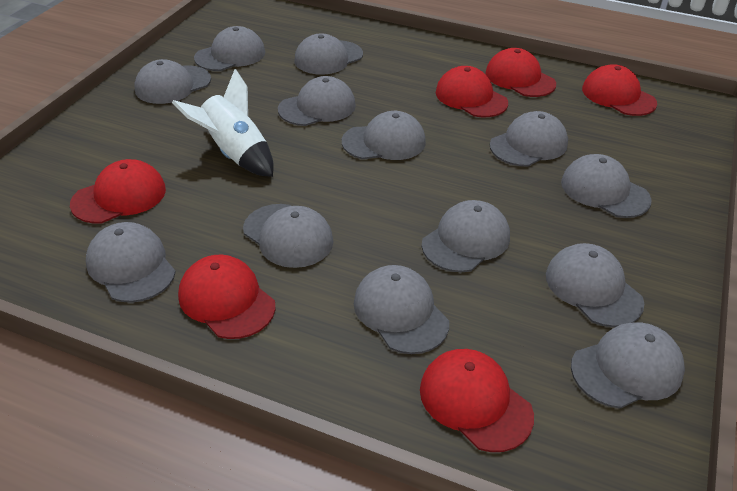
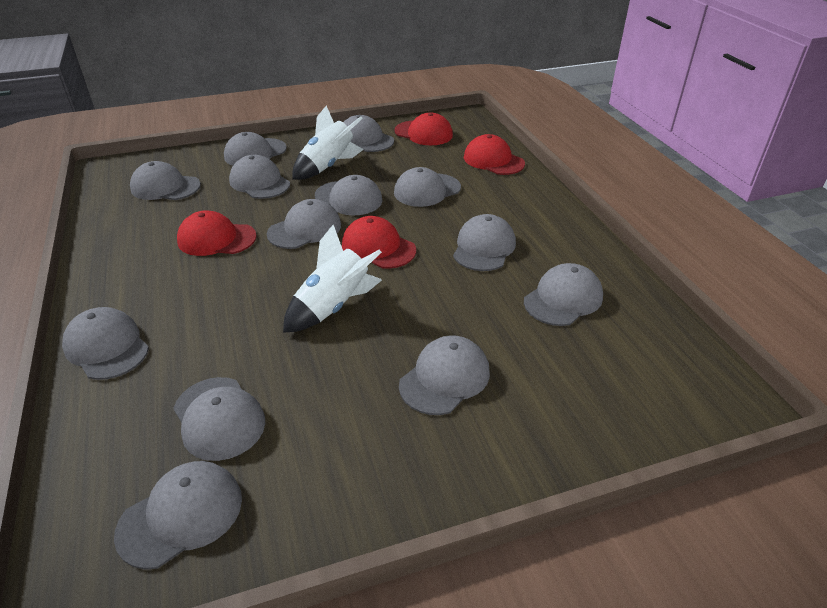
red cap: [70,159,166,223] [178,254,275,339] [420,349,534,452] [436,66,508,117] [485,48,556,97] [582,64,657,116] = 6 -> [177,210,257,256] [342,216,416,269] [394,113,453,145] [464,134,525,175] = 4
white rocket: [172,69,274,177] = 1 -> [283,225,382,333] [292,105,364,180] = 2

